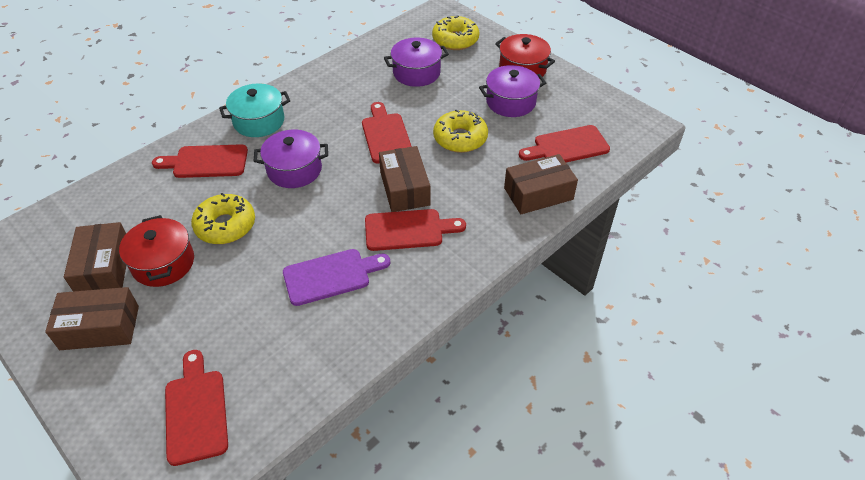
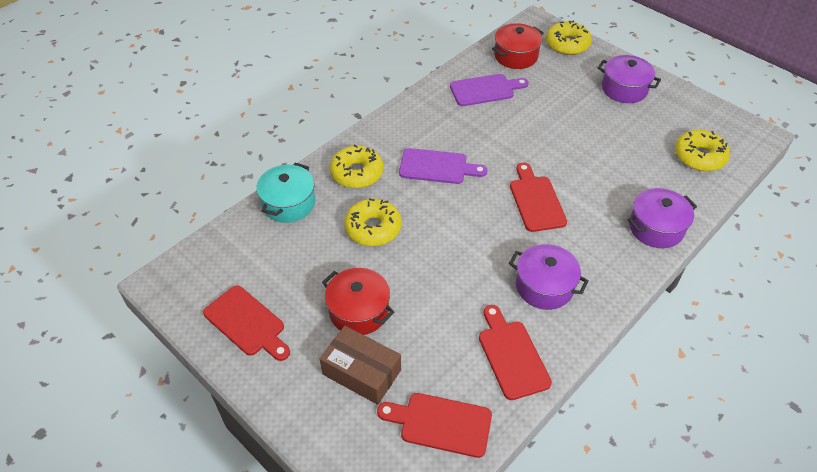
brown box: [45,287,139,350] [64,222,126,292] [379,146,431,212] [504,154,578,214] = 4 -> [320,326,401,405] = 1
purple cutting board: [283,249,390,306] = 1 -> [399,148,487,184] [450,74,529,106] = 2
red cutting board: [152,144,248,178] [165,350,228,466] [362,102,412,164] [365,209,466,251] [519,125,610,162] = 5 -> [203,285,290,361] [377,393,492,458] [479,305,552,400] [510,163,567,232] = 4
yellow donut: [191,193,255,244] [432,15,480,50] [433,109,488,153] = 3 -> [330,144,383,188] [344,198,402,246] [546,20,592,55] [675,130,730,171] = 4

